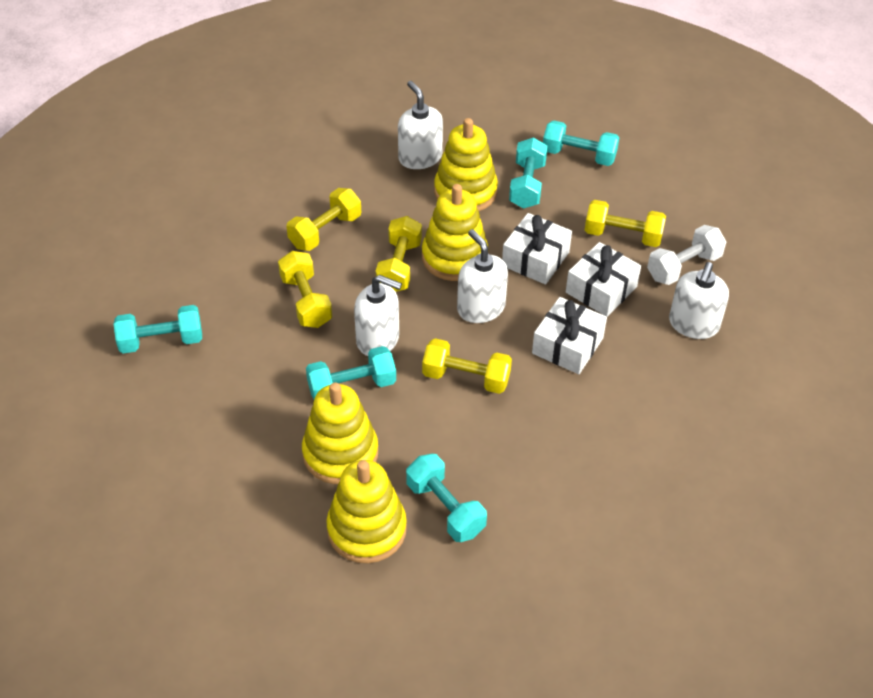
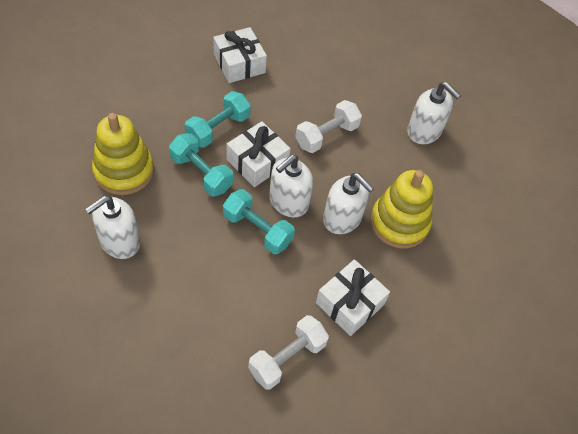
turquoise dumbbell: [114,305,202,353] [306,346,396,399] [406,454,487,542] [509,137,548,209] [543,120,620,166] = 5 -> [169,133,233,196] [185,91,251,148] [223,189,295,254] = 3
white dumbbell: [647,225,726,285] = 1 -> [248,315,329,390] [295,100,362,153] = 2
yellow dumbbell: [278,251,332,328] [286,188,361,251] [376,216,422,292] [422,338,512,394] [585,200,666,247] = 5 -> none = 0
yellow stacking toy: [302,382,378,484] [326,460,407,563] [422,184,489,281] [434,118,498,211] = 4 -> [92,113,154,195] [370,170,433,248] = 2

